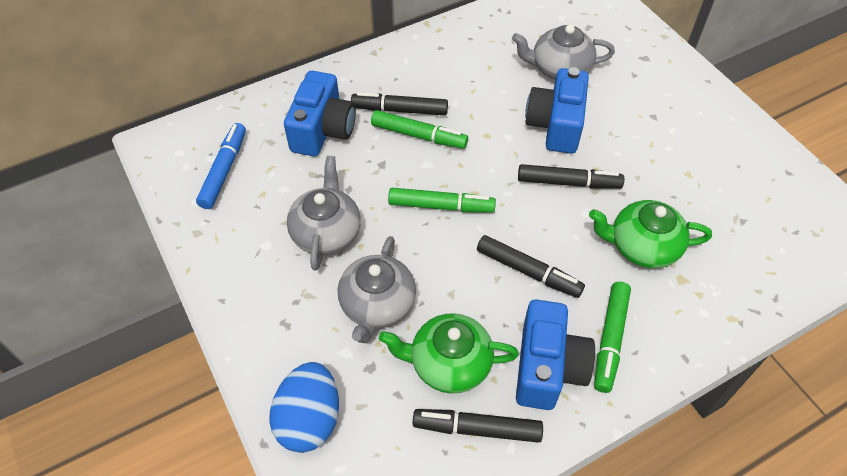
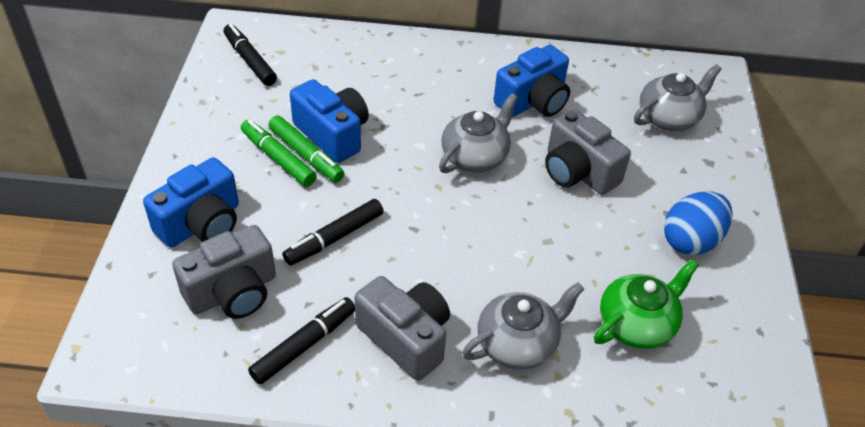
black marker: [351,92,448,115] [412,409,543,443] [477,235,585,298] [518,164,624,189] = 4 -> [223,24,277,86] [248,297,355,385] [283,199,384,265] = 3
blue marker: [196,123,246,209] = 1 -> none = 0
green marker: [371,110,468,149] [388,188,496,213] [594,282,631,393] = 3 -> [241,120,317,187] [268,115,344,182] = 2
green teapot: [379,313,519,394] [589,200,712,268] = 2 -> [594,259,699,349] = 1
grey camera: none = 0 -> [172,225,276,319] [354,276,450,381] [545,109,631,195] = 3

